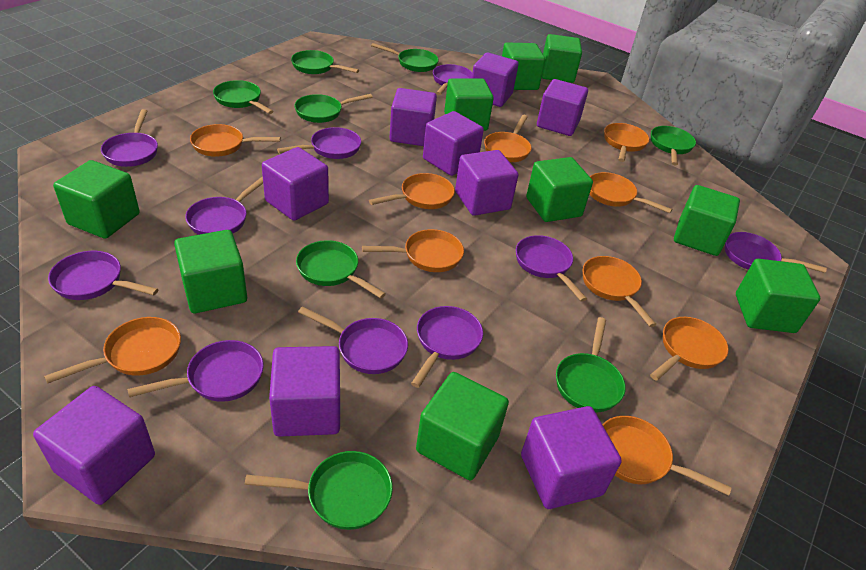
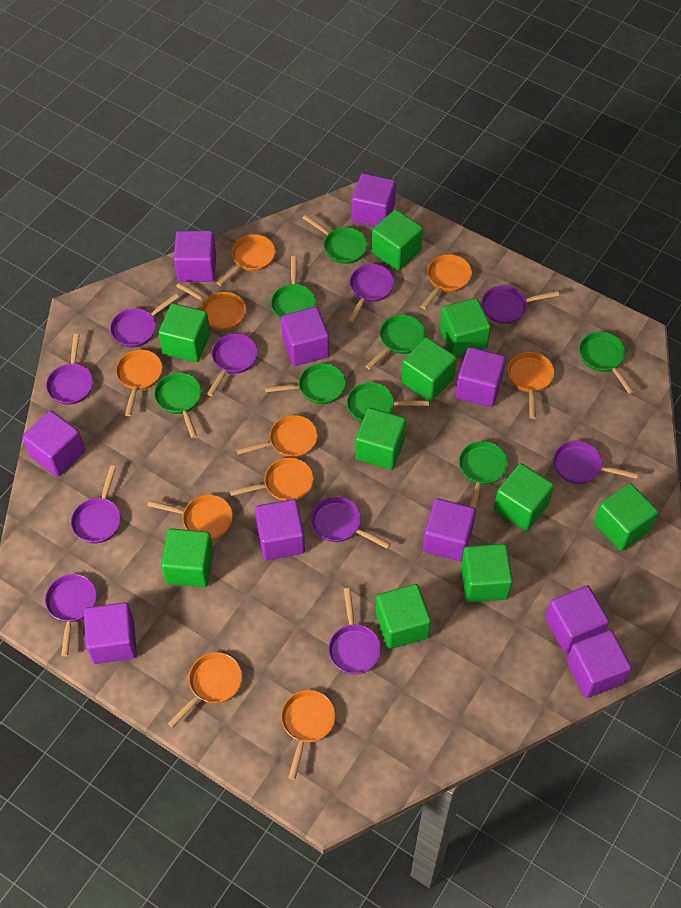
green cube: [53,160,140,239] [174,230,247,313] [416,372,509,480] [444,78,494,131] [502,42,545,90] [526,157,593,222] [542,34,582,83] [674,185,740,256] [736,259,820,333] = 9 -> [159,303,210,362] [161,528,214,587] [355,408,406,470] [372,209,423,270] [376,584,431,649] [401,337,457,402] [440,298,491,357] [461,544,513,602] [494,463,554,531] [594,483,658,551] = 10
purple cube: [33,386,155,505] [262,147,329,221] [269,346,340,437] [389,88,437,146] [423,111,484,176] [455,150,518,216] [472,52,519,107] [521,406,622,509] [537,79,588,136] = 9 -> [23,411,85,477] [84,602,137,664] [174,231,216,282] [255,499,305,560] [281,307,329,366] [352,173,396,227] [423,498,476,561] [456,347,506,407] [545,585,609,653] [567,630,632,698] = 10

